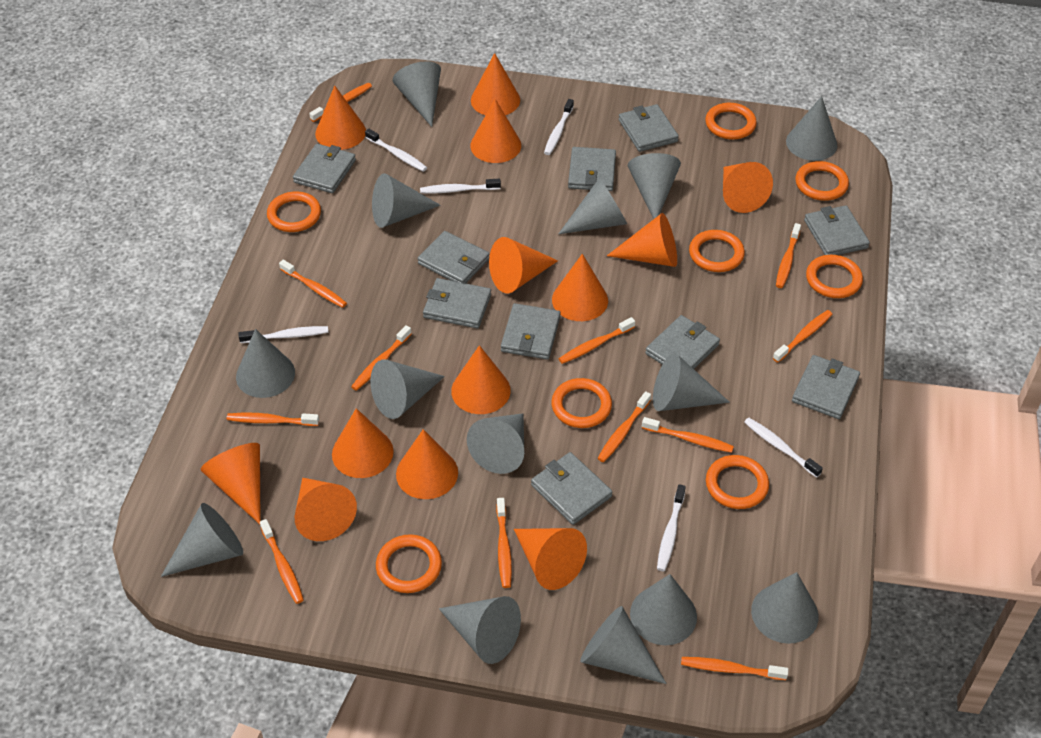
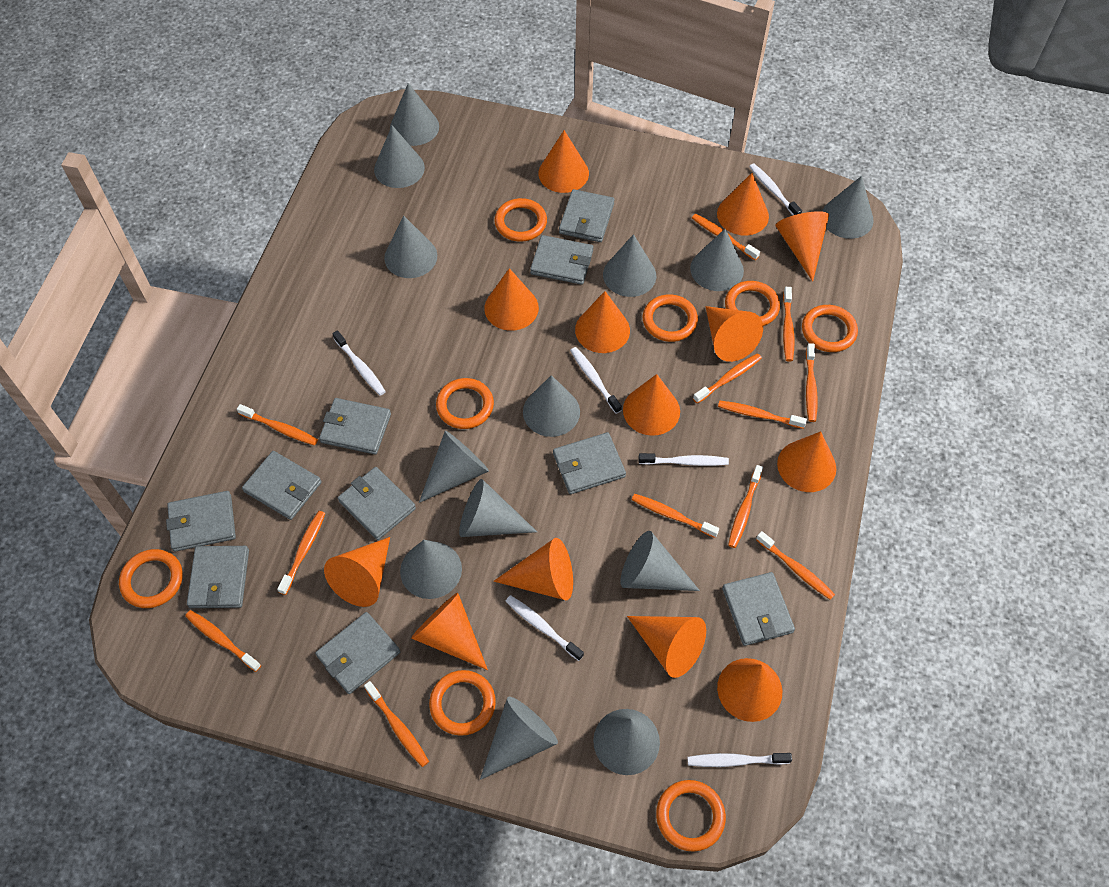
grey cone: [161,503,243,577] [236,329,295,398] [370,359,445,419] [372,173,441,228] [393,61,441,127] [439,596,521,664] [467,413,524,474] [558,178,627,234] [580,606,667,684] [628,153,681,219] [630,574,697,645] [653,353,730,411] [751,572,818,644] [786,96,837,161] = 14 -> [374,125,425,188] [384,216,437,278] [390,83,439,146] [400,540,462,599] [419,431,489,503] [459,479,537,537] [480,697,558,780] [523,375,580,437] [593,709,660,775] [603,234,656,297] [620,531,700,591] [690,229,744,291] [822,176,874,239] = 13

